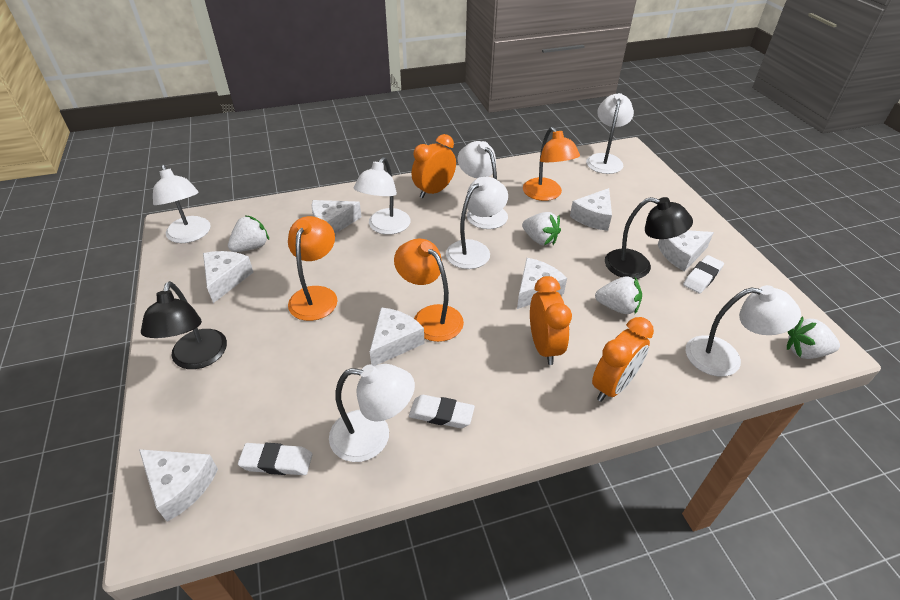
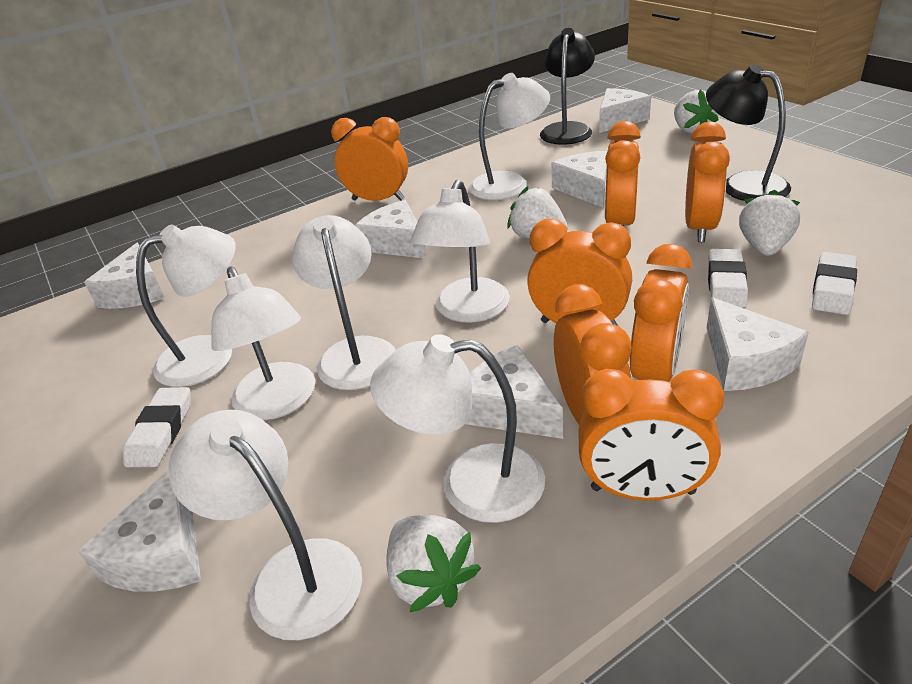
orange clock: [411,134,456,198] [530,276,572,365] [592,317,654,402] = 3 -> [331,117,408,201] [527,218,632,326] [554,284,632,424] [579,369,724,501] [604,121,641,227] [630,244,692,382] [685,122,730,242] = 7
orange lamp: [288,216,338,321] [394,239,464,342] [523,127,580,201] = 3 -> none = 0

